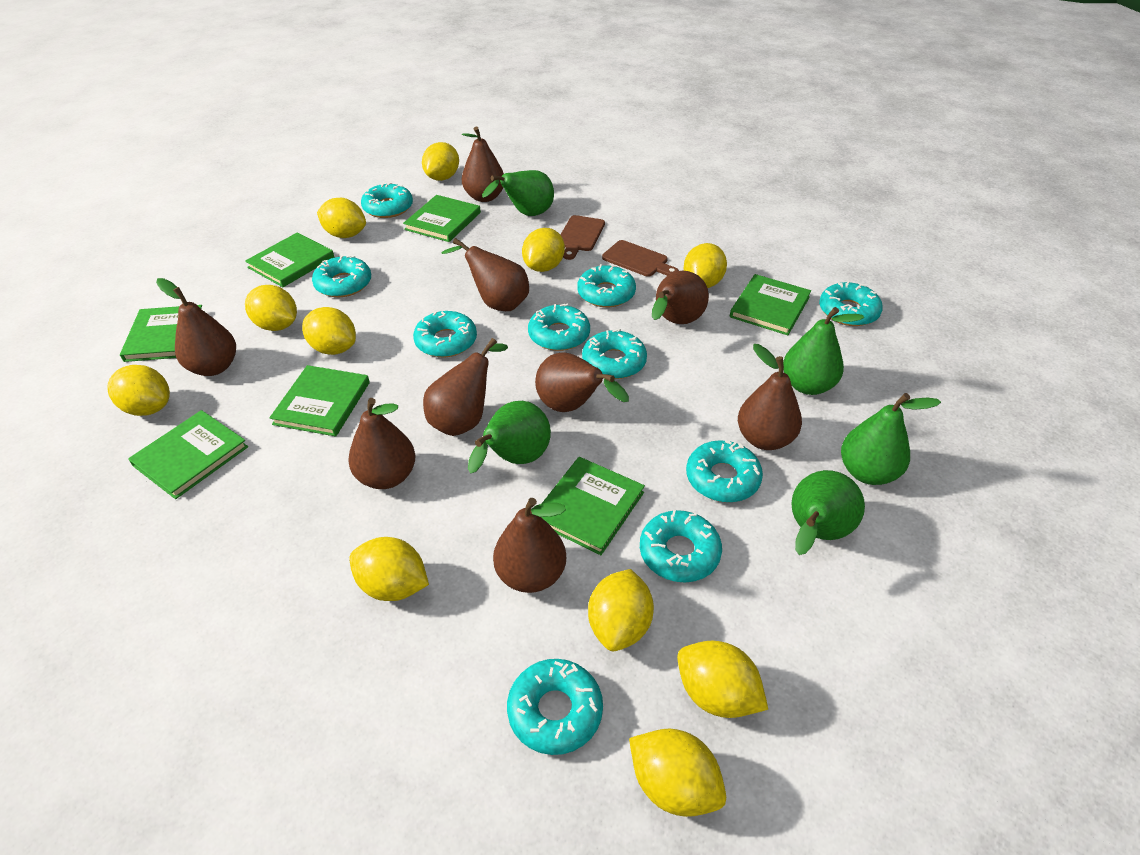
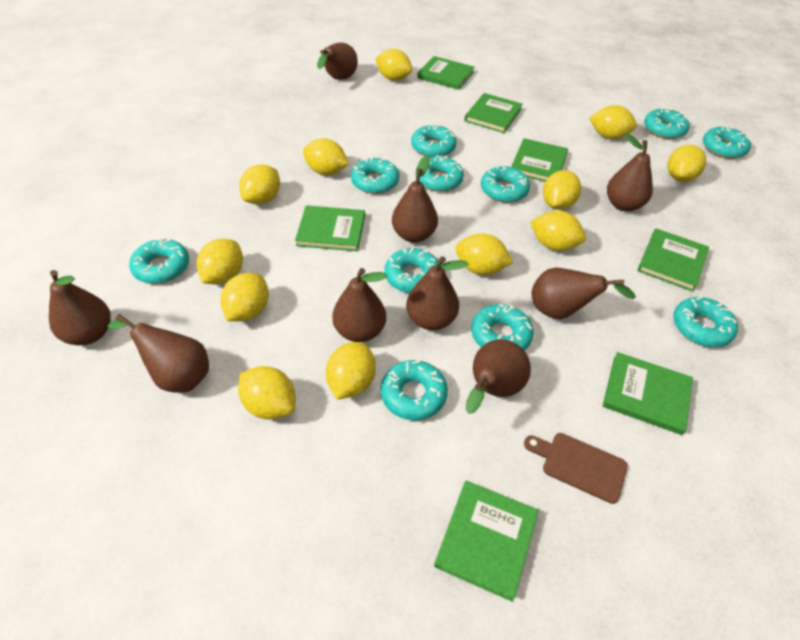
brown cutting board: [560,215,605,260] [602,240,679,277] = 2 -> [524,433,628,504] = 1
green pear: [468,401,551,474] [482,170,554,216] [783,307,864,395] [792,470,865,555] [841,393,941,485] = 5 -> none = 0
turquoise donut: [312,255,371,297] [361,182,413,218] [413,311,477,357] [507,659,603,755] [528,303,590,351] [577,264,636,307] [582,329,647,379] [640,510,722,582] [686,440,763,502] [819,281,883,326] = 10 -> [129,238,189,284] [351,157,399,194] [381,359,448,420] [385,247,441,293] [411,124,457,157] [419,155,464,192] [471,304,534,351] [481,166,530,203] [644,108,690,139] [673,295,738,347] [703,126,751,159] = 11
yellow lemon: [107,365,170,416] [245,285,297,331] [302,307,356,355] [317,198,366,238] [350,537,429,601] [422,142,459,181] [522,228,565,272] [588,569,654,651] [629,729,726,817] [677,641,768,718] [684,243,727,288] = 11 -> [197,239,243,285] [220,273,269,322] [238,366,296,420] [239,164,280,204] [303,138,349,175] [326,342,376,399] [376,49,412,81] [455,233,513,275] [530,211,586,251] [543,170,581,210] [589,105,637,139] [667,145,706,182] = 12

